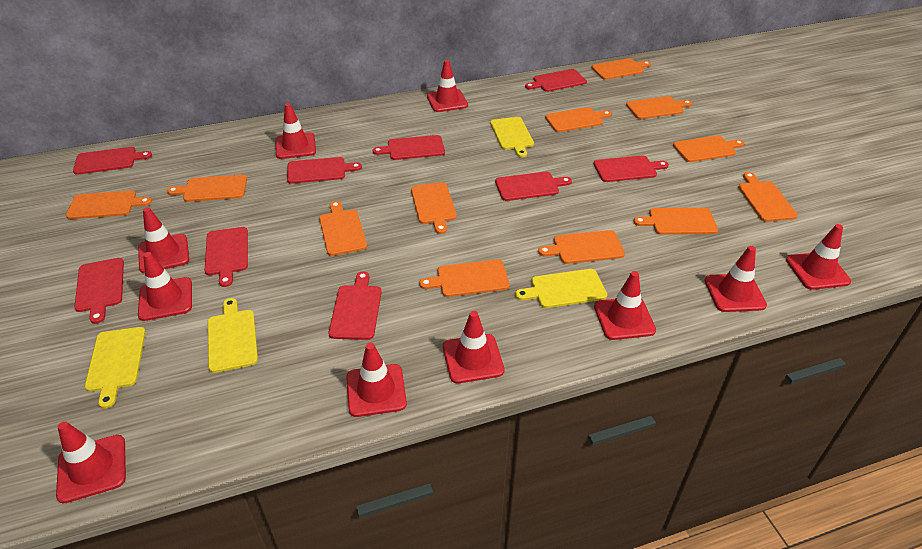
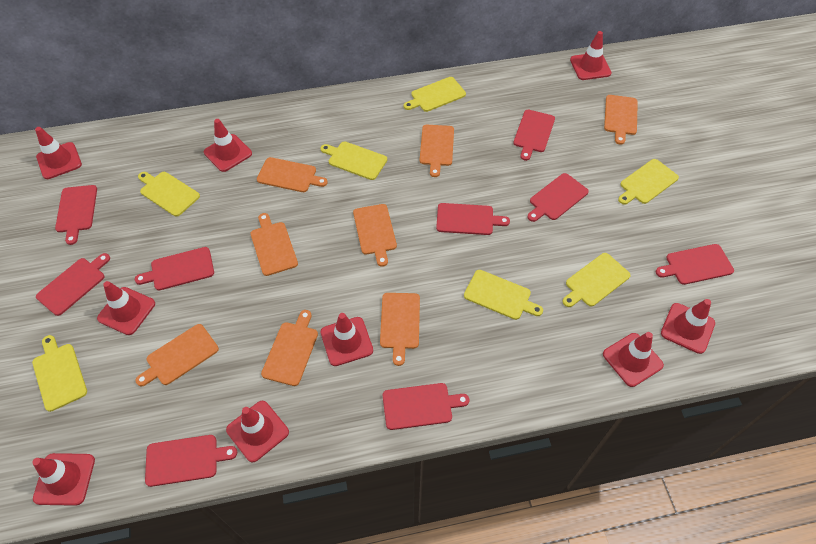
orange cutting board: [66,190,152,219] [167,175,247,202] [319,201,367,256] [411,182,457,234] [419,259,510,297] [538,230,625,264] [545,107,612,132] [592,58,651,80] [626,96,692,119] [633,208,718,235] [673,136,744,162] [738,172,798,222] = 12 -> [135,324,219,386] [251,213,298,276] [257,157,328,192] [261,310,318,386] [353,204,397,267] [380,293,420,366] [420,125,454,177] [604,95,638,145] = 8
red traffic cone: [56,421,126,504] [138,207,189,273] [138,252,192,321] [275,103,316,159] [346,343,407,417] [427,60,468,112] [443,311,504,383] [594,271,656,340] [704,246,767,312] [786,224,851,290] = 10 -> [32,453,95,506] [35,127,82,179] [97,281,155,335] [204,119,252,172] [226,401,289,462] [321,313,373,366] [570,31,612,80] [603,332,664,387] [661,299,715,354] = 9
yellow cutting board: [85,327,146,408] [208,298,258,373] [490,117,534,157] [515,269,607,308] = 4 -> [32,335,87,412] [138,172,200,216] [320,141,387,180] [404,77,466,112] [464,270,543,320] [562,253,631,307] [618,159,679,204] = 7

